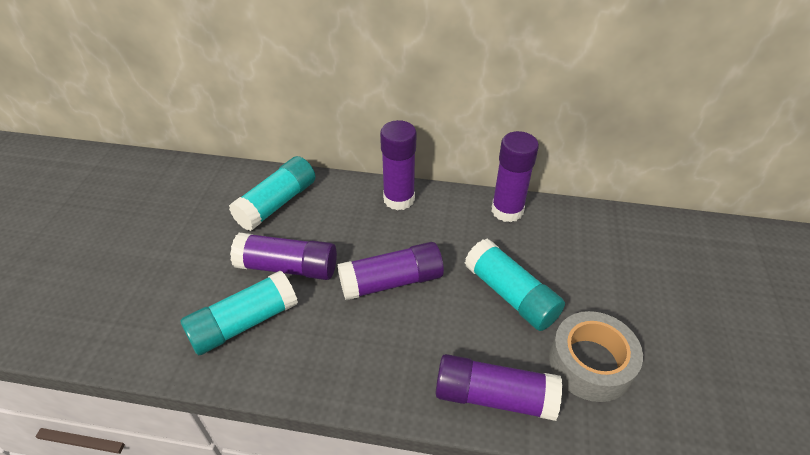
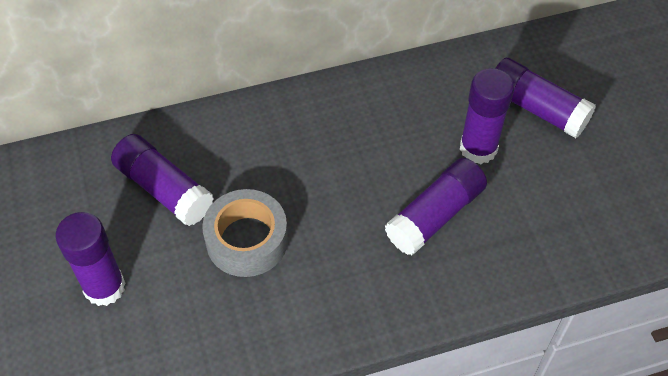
turquoise glue stick: [181,271,298,355] [229,156,315,231] [465,239,565,331] = 3 -> none = 0

